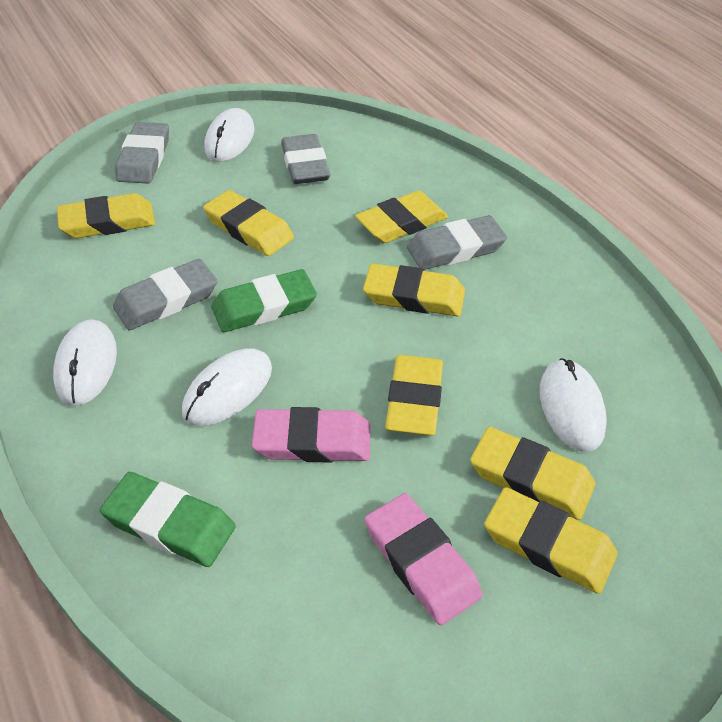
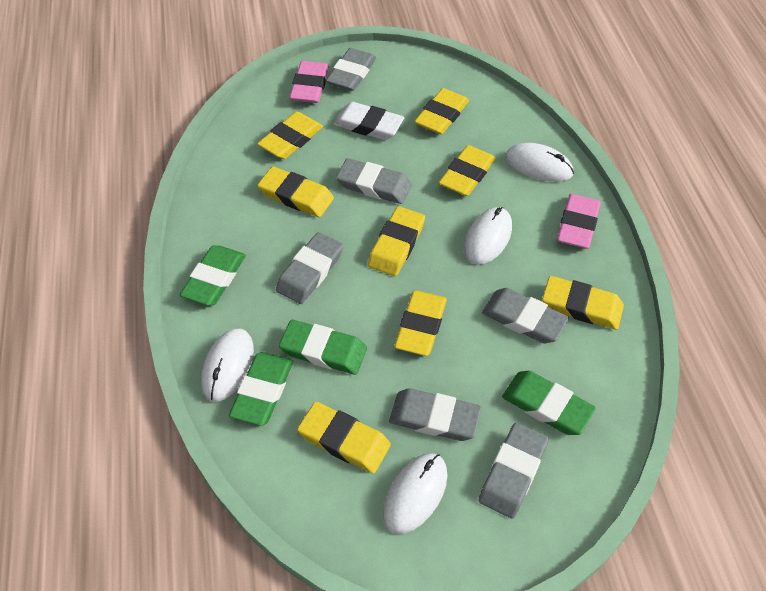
green eraser: [100,472,236,567] [211,269,317,332] = 2 -> [180,245,246,306] [229,352,293,426] [279,320,367,375] [502,371,596,435] = 4
grey eraser: [113,259,217,330] [116,122,169,184] [281,134,330,184] [407,215,507,270] = 4 -> [276,232,343,304] [326,48,376,91] [336,158,412,204] [389,388,481,441] [478,423,549,519] [482,288,569,343] = 6
white eraser: none = 0 -> [333,102,404,140] = 1
yellow eraser: [57,193,155,238] [203,190,294,256] [355,191,448,243] [363,264,465,317] [385,355,443,436] [470,427,595,520] [484,487,618,594] = 7 -> [257,112,323,159] [257,166,334,217] [297,402,391,474] [368,206,425,276] [394,291,447,356] [414,88,469,134] [439,145,496,196] [542,276,624,330] = 8

